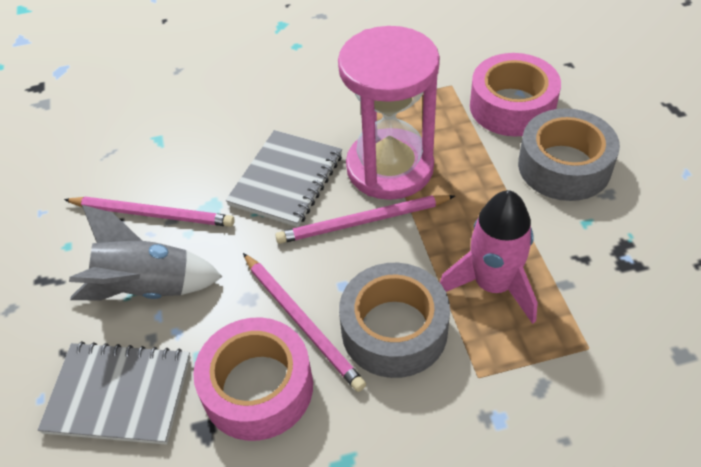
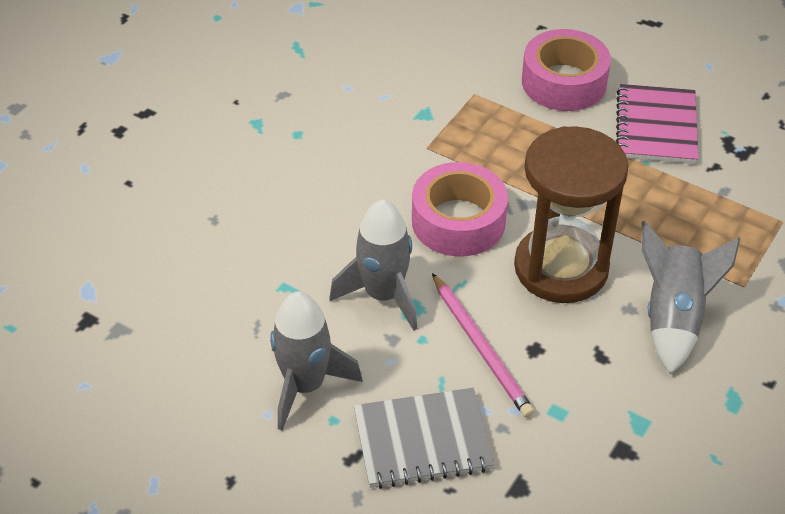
brown hourglass: none = 0 -> [514,126,628,303] = 1
grey notebook: [38,341,191,445] [226,130,342,227] = 2 -> [354,388,494,489] = 1
grey rocket: [69,205,222,300] = 1 -> [270,292,363,430] [329,200,418,331] [641,221,740,374] = 3
grey tape: [339,263,450,378] [518,108,620,201] = 2 -> none = 0
pink hourglass: [338,26,440,200] = 1 -> none = 0
pink notebook: none = 0 -> [616,84,698,164] = 1
pink pencil: [64,197,235,227] [243,253,366,392] [275,195,455,244] = 3 -> [432,273,534,418] = 1
pink rocket: [440,190,538,324] = 1 -> none = 0

